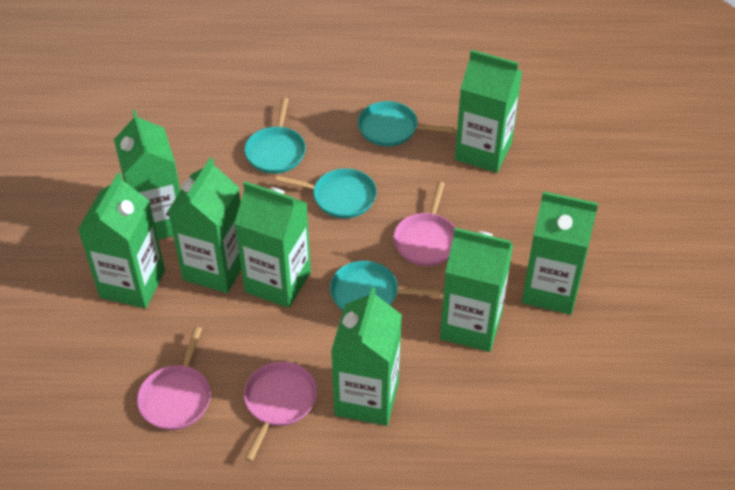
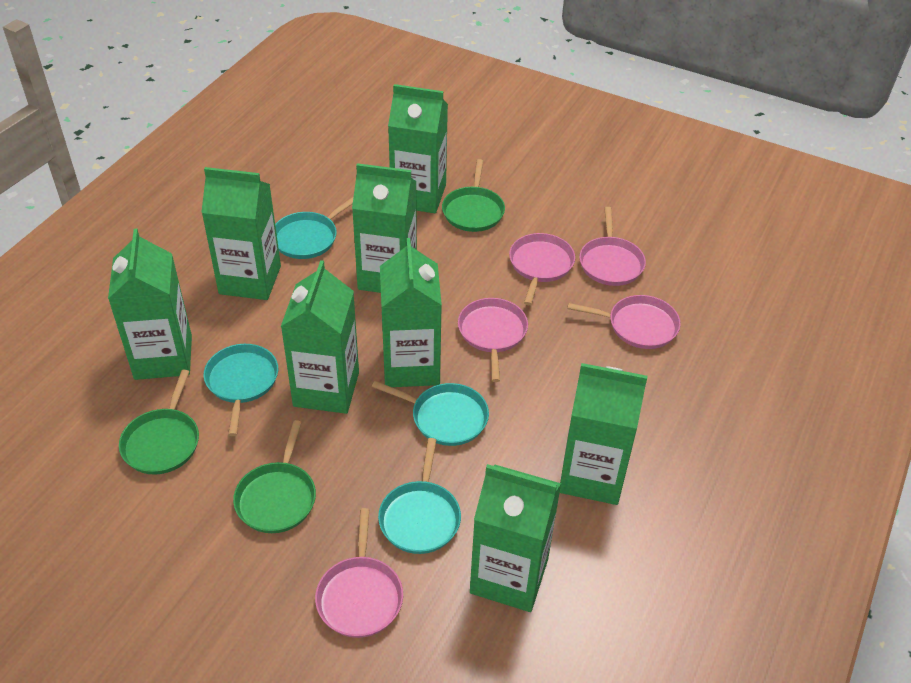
green pan: none = 0 -> [119,370,199,475] [233,420,316,533] [442,159,505,232] = 3
pink pan: [137,327,211,430] [244,362,317,462] [393,182,455,266] = 3 -> [315,508,403,638] [458,298,528,382] [509,233,575,305] [567,295,681,349] [579,207,646,286] = 5

